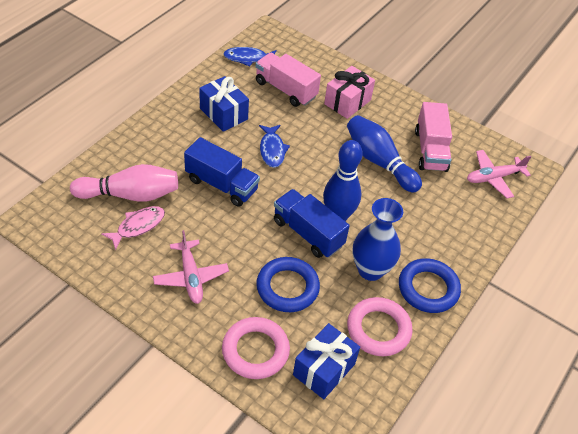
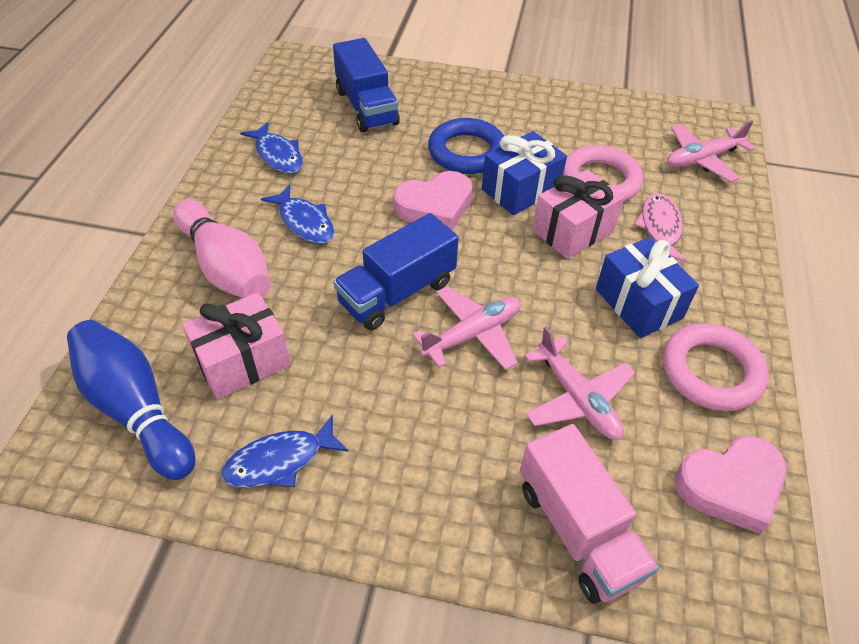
blue bowling pin: [323,140,363,221] [347,115,422,192] = 2 -> [67,320,196,480] = 1
blue fish: [223,47,276,67] [259,125,290,168] = 2 -> [221,415,349,488] [240,122,303,174] [261,184,334,244] = 3
blue ring: [256,257,320,312] [399,258,461,313] = 2 -> [428,118,504,174] = 1
blue vase: [352,198,403,281] = 1 -> none = 0
pink gift: [324,66,375,119] = 1 -> [182,292,291,399] [532,169,625,259] = 2
pink heart: none = 0 -> [393,171,473,230] [675,436,787,534] = 2
pink plane: [153,230,229,304] [467,150,531,199] = 2 -> [412,286,521,370] [524,326,635,440] [667,120,755,182] = 3
pink truck: [255,53,321,107] [415,102,452,172] = 2 -> [520,424,659,604] = 1

